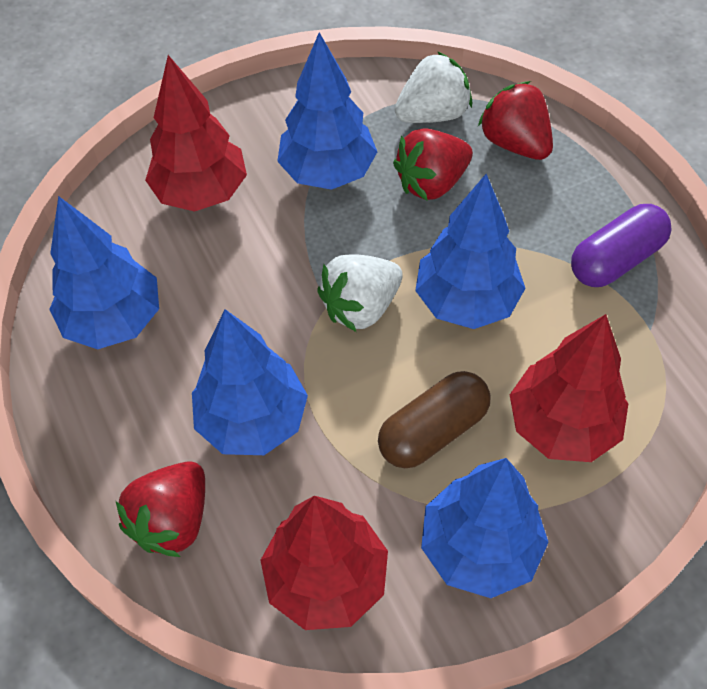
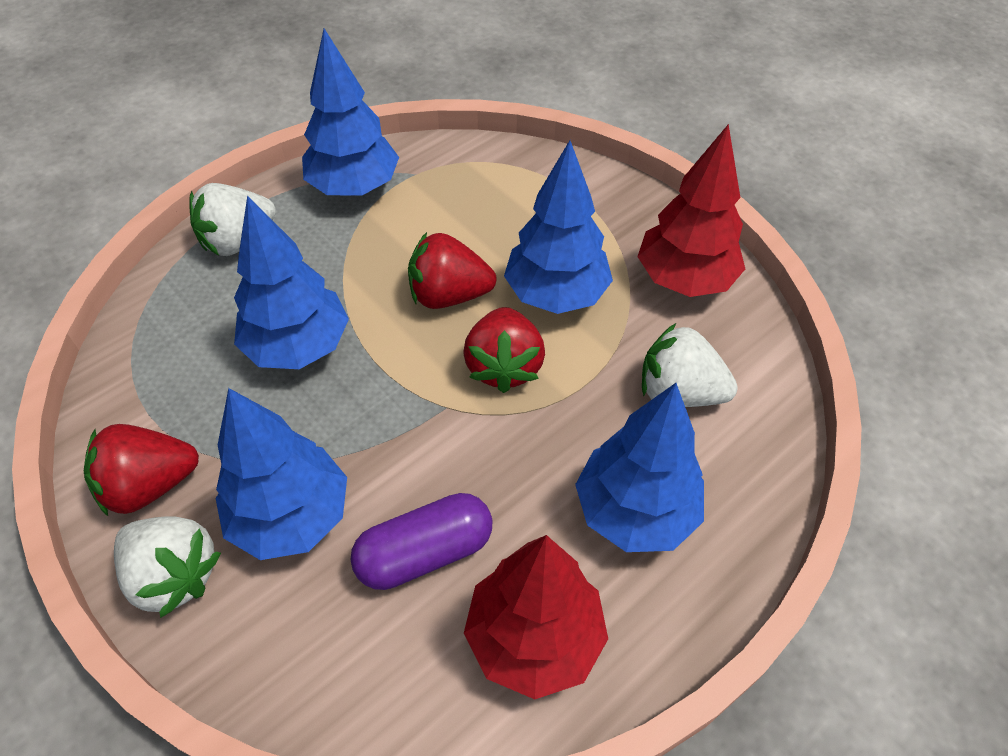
brown capsule: [378,371,491,468] = 1 -> none = 0
red tree: [145,55,247,212] [260,496,388,630] [510,314,628,462] = 3 -> [464,535,608,699] [637,124,745,297] = 2
white strawberry: [317,254,403,332] [395,51,472,123] = 2 -> [114,516,221,618] [189,183,276,256] [642,323,738,407] = 3

